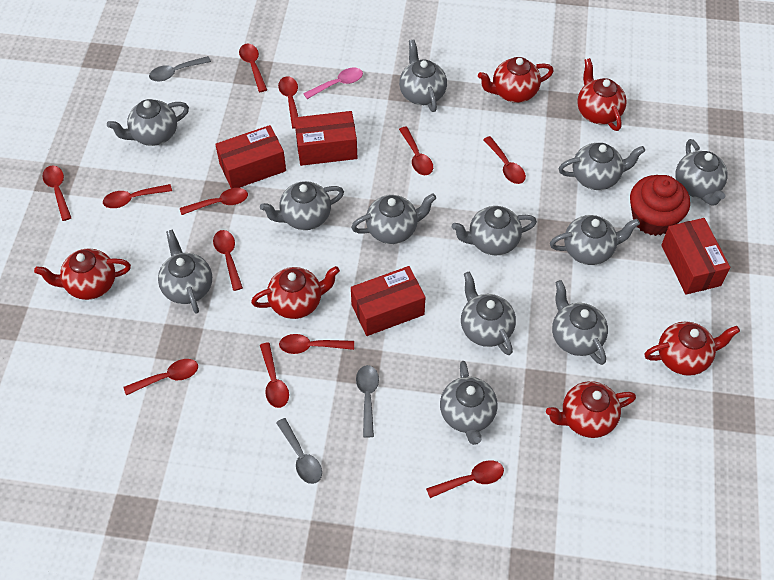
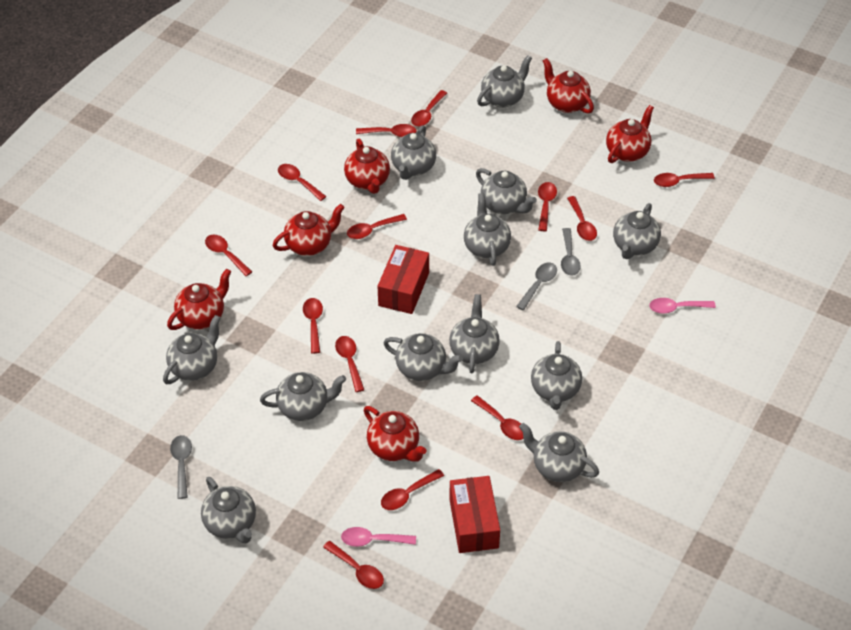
pink spoon: [303,67,363,99] = 1 -> [341,527,416,547] [649,298,716,314] = 2
red box: [215,125,286,188] [294,111,357,166] [351,266,425,336] [661,218,730,295] = 4 -> [378,245,429,314] [449,476,500,553] = 2
red cupcake: [630,175,690,236] = 1 -> none = 0
red spoon: [42,165,71,221] [103,184,172,208] [123,359,198,395] [180,188,248,215] [213,230,243,291] [239,44,267,92] [260,342,289,408] [278,76,298,129] [279,334,354,354] [399,126,433,175] [426,460,504,498] [483,136,526,184] = 12 -> [205,235,252,276] [278,164,327,201] [303,298,323,354] [323,541,384,589] [335,336,364,392] [347,214,407,239] [356,124,416,137] [381,469,444,510] [411,90,447,127] [471,395,523,440] [538,182,557,231] [567,196,597,241] [654,173,715,187] = 13

